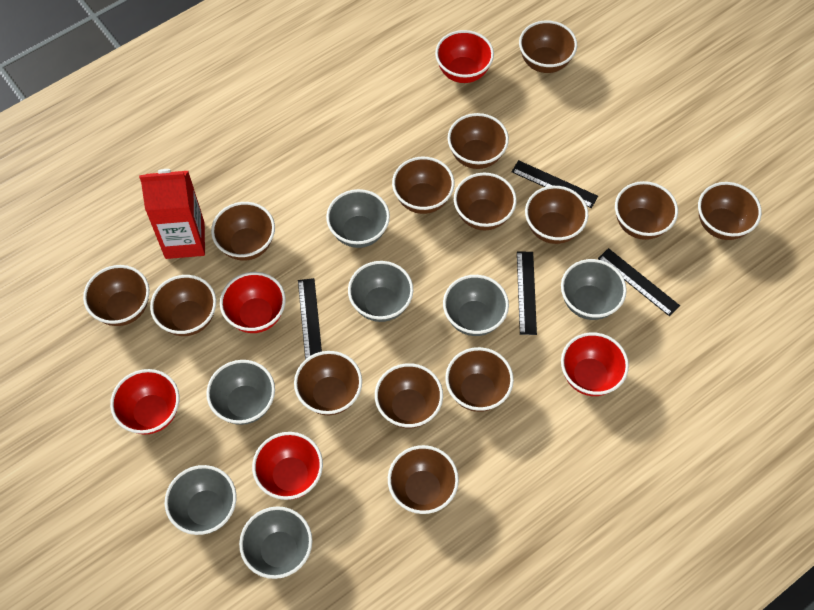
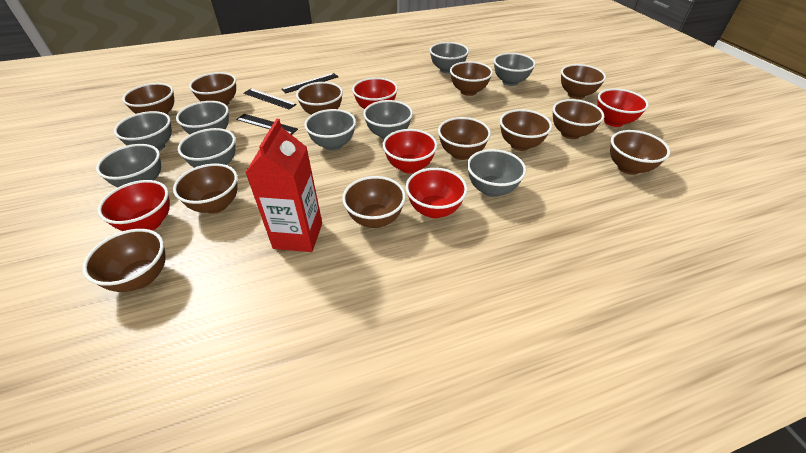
black ruler: [298,278,322,359] [512,160,598,208] [517,252,537,335] [598,248,680,316] = 4 -> [236,114,298,135] [243,89,297,109] [281,73,338,93] = 3
brown bowl: [83,265,149,326] [150,275,216,336] [211,202,275,261] [294,351,362,415] [375,363,443,428] [388,445,459,514] [392,157,454,214] [445,347,514,412] [448,113,509,169] [454,173,517,231] [519,20,577,73] [525,186,588,244] [615,181,678,240] [698,182,762,240] = 14 -> [82,229,166,292] [122,83,174,115] [173,163,238,214] [189,72,236,106] [296,82,343,115] [342,176,406,228] [438,117,491,160] [450,61,493,96] [500,109,552,151] [553,99,604,139] [561,64,606,99] [610,130,670,175] = 12
grey bowl: [165,465,237,535] [206,360,275,425] [239,506,312,579] [326,189,390,248] [348,261,413,322] [443,275,509,336] [561,259,627,320] = 7 -> [96,144,161,187] [114,111,172,151] [176,101,229,135] [178,128,236,168] [304,109,356,151] [363,100,413,140] [430,42,469,74] [467,149,526,197] [494,53,536,86] = 9

